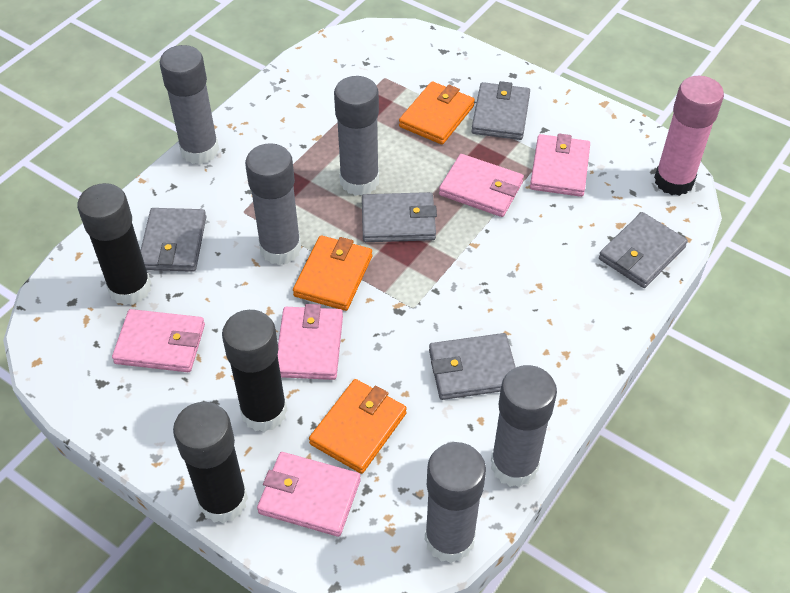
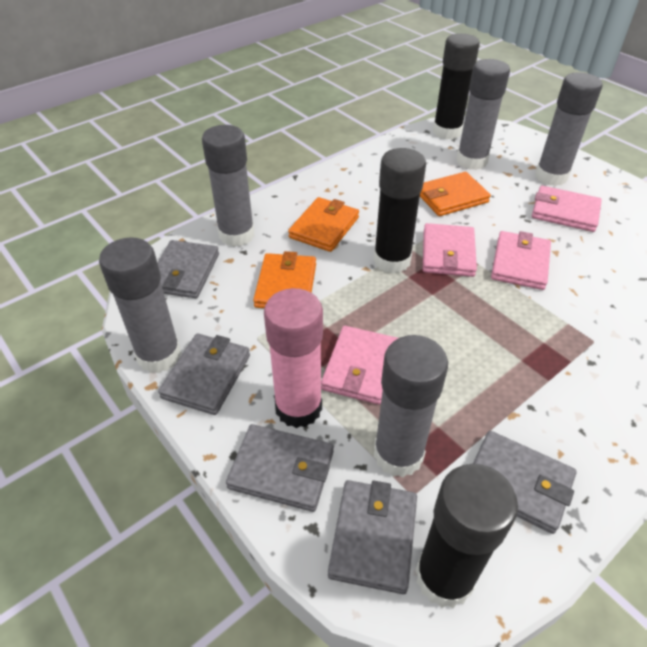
pink wallet: [112,309,205,372] [257,452,361,537] [277,304,343,380] [439,154,524,217] [530,133,590,197] = 5 -> [321,326,398,405] [423,223,477,277] [491,231,551,290] [532,186,602,232] = 4

